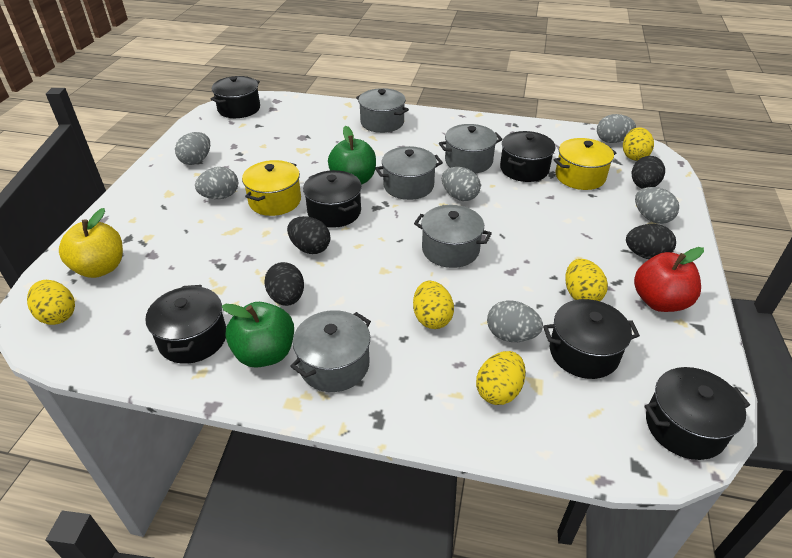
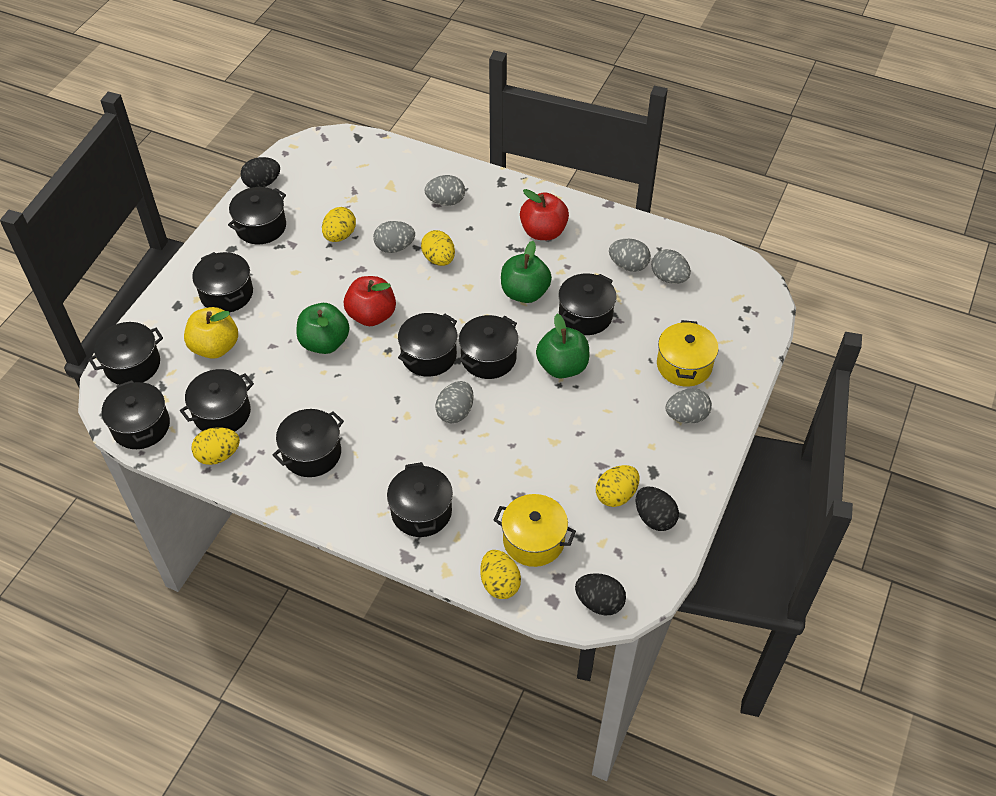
black egg: [264,262,304,306] [287,216,330,254] [626,224,676,259] [632,156,665,189] = 4 -> [241,157,280,188] [575,573,626,616] [636,486,679,531] = 3
black pot: [145,285,226,364] [210,76,260,118] [303,170,362,228] [500,131,556,182] [543,299,640,379] [644,367,750,460] = 6 -> [89,322,163,385] [102,380,170,449] [180,369,254,432] [192,252,253,312] [228,187,286,244] [273,409,344,477] [387,462,453,537] [398,313,457,377] [459,315,518,379] [558,273,617,335] = 10
green apple: [222,302,294,368] [328,126,376,185] = 2 -> [296,303,350,354] [501,241,552,303] [536,314,589,378] = 3
grey pot: [290,310,371,392] [356,88,409,133] [375,146,443,200] [414,205,492,268] [439,124,503,173] = 5 -> none = 0
red apple: [634,247,704,312] = 1 -> [344,276,396,326] [520,189,569,240] = 2

